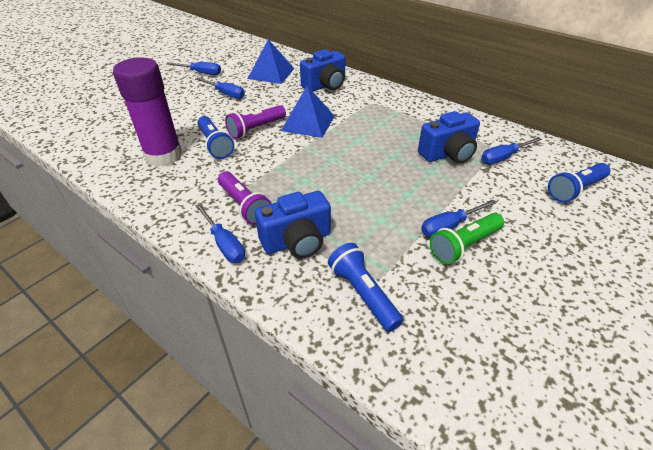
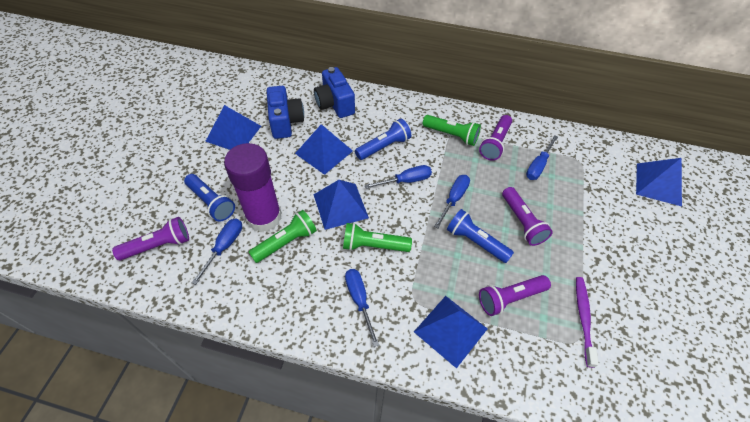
blue camera: [255,191,331,259] [300,49,346,91] [418,111,480,164] = 3 -> [267,86,304,139] [314,67,355,118] = 2
blue pyramid: [248,39,295,84] [281,86,335,138] = 2 -> [205,105,261,150] [295,124,353,175] [313,180,369,230] [414,296,487,369] [636,158,682,207] = 5
green flashlight: [430,213,504,264] = 1 -> [249,210,317,263] [343,223,412,252] [423,115,481,146] = 3
purple flashlight: [218,171,272,225] [225,105,286,139] = 2 -> [112,217,189,260] [479,115,512,161] [479,275,551,316] [502,187,553,246] = 4
purple toothbrush: none = 0 -> [576,277,599,368] = 1

